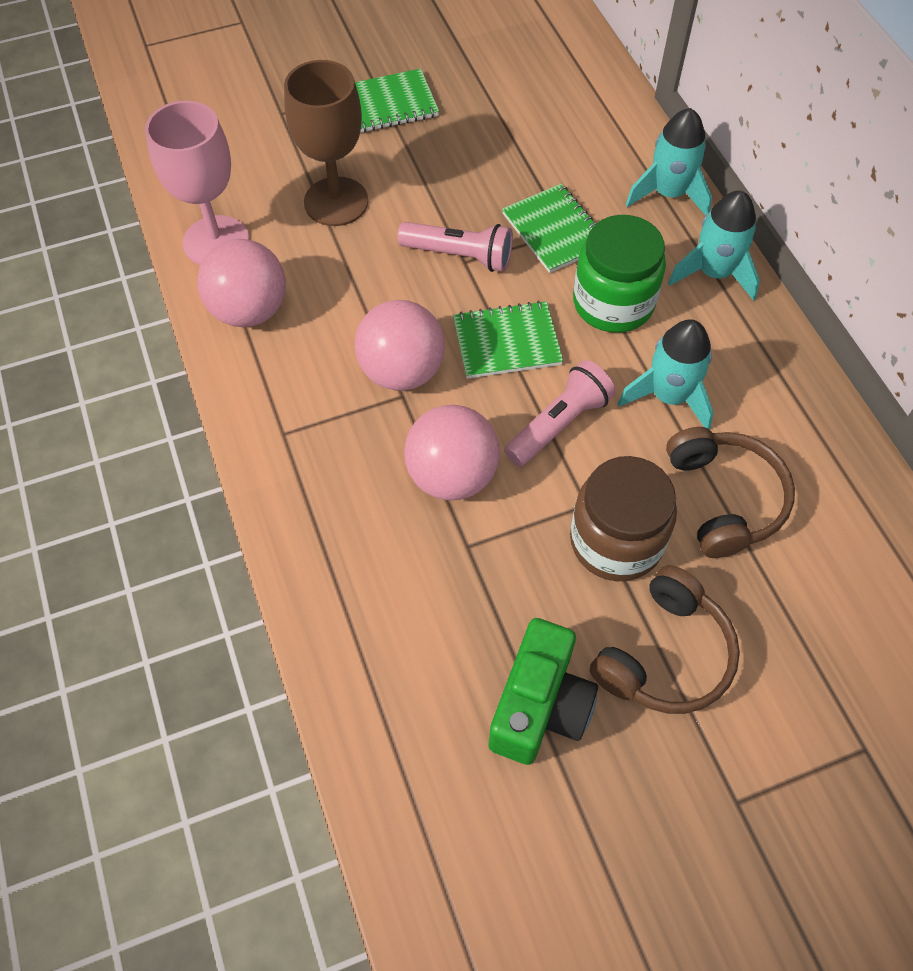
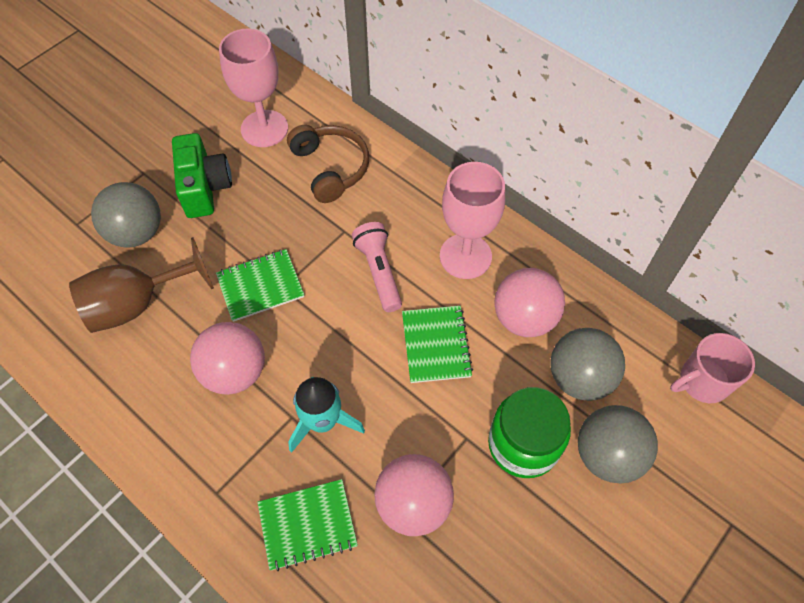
brown headphones: [590,565,740,714] [666,427,795,558] = 2 -> [287,125,369,203] = 1
brown jar: [570,456,677,581] = 1 -> none = 0
grey ball: none = 0 -> [91,182,161,248] [550,328,625,401] [578,405,658,484] = 3
pink flashlight: [397,222,513,272] [504,360,615,467] = 2 -> [352,222,402,312] = 1
pink goblet: [145,101,249,265] = 1 -> [219,28,288,147] [440,162,505,279] = 2
pink mug: none = 0 -> [670,333,755,403] = 1
turquoise rocket: [618,319,714,430] [626,108,712,216] [668,191,760,301] = 3 -> [288,377,365,453] = 1

